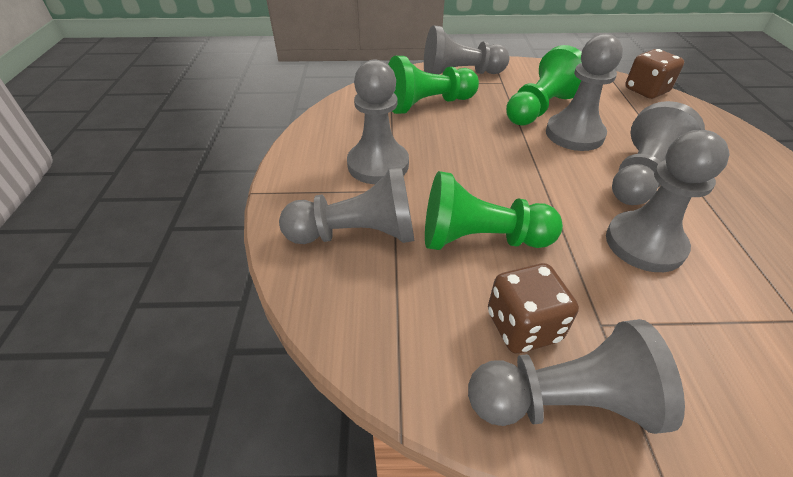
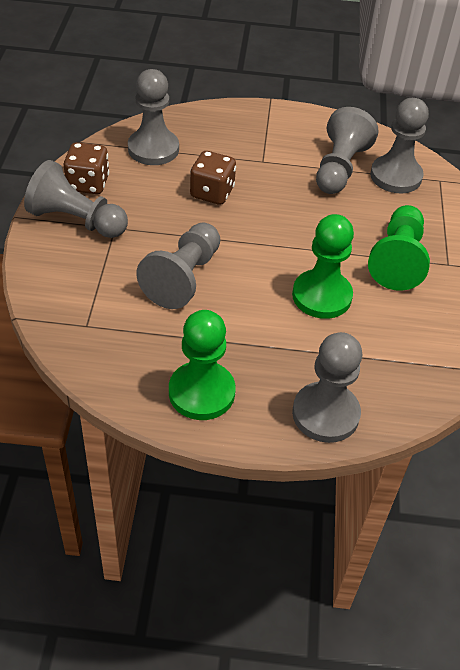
grey pawn: [279,165,414,244] [347,59,409,184] [424,25,509,75] [468,319,685,434] [546,34,623,151] [606,130,730,272] [612,101,705,205] = 7 -> [24,160,128,238] [128,69,179,165] [136,223,220,309] [292,332,362,443] [316,107,379,194] [370,98,429,193] = 6

